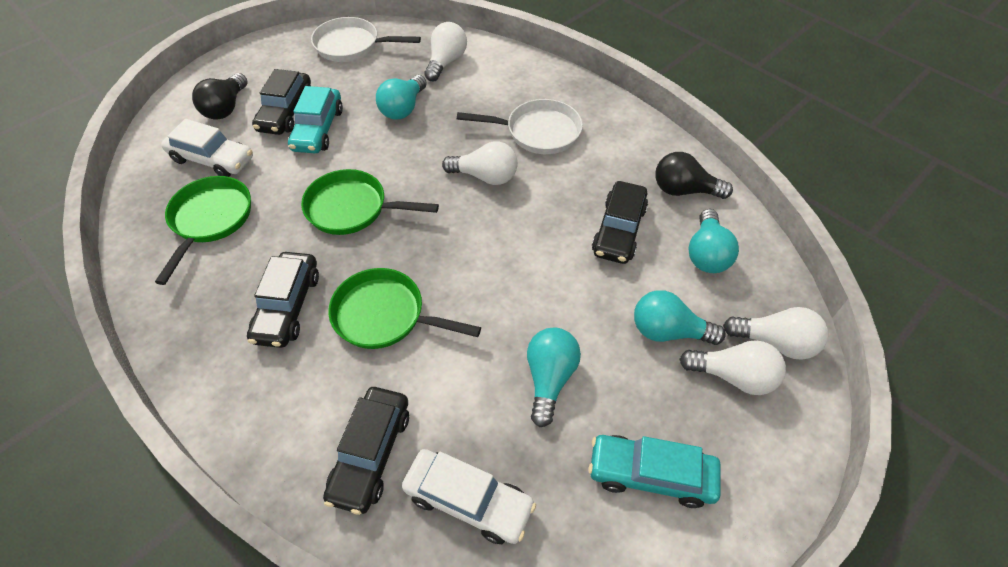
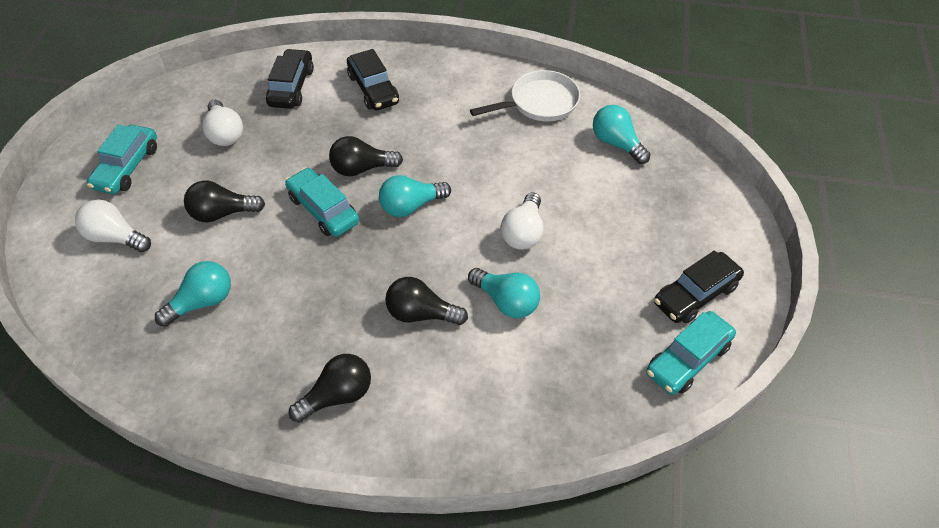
black car: [247,252,319,348] [252,69,311,135] [323,387,409,515] [592,181,648,264] = 4 -> [266,49,314,109] [347,49,399,110] [654,250,744,324] = 3
black light bulb: [192,73,247,120] [655,152,733,199] = 2 -> [184,181,265,223] [288,354,371,423] [329,136,403,177] [385,277,468,325] = 4
green pan: [155,176,251,285] [301,169,439,235] [328,268,481,349] = 3 -> none = 0
turquoise car: [288,86,343,153] [588,435,721,508] = 2 -> [87,125,157,194] [285,167,359,237] [647,311,736,395] = 3
white car: [161,119,253,177] [402,449,536,544] = 2 -> none = 0
white light bulb: [424,22,467,81] [442,141,518,185] [679,340,786,395] [723,307,828,360] = 4 -> [75,200,151,252] [202,100,243,146] [501,192,544,250] = 3
white pan: [311,17,421,62] [457,99,583,154] = 2 -> [470,70,580,121] = 1

